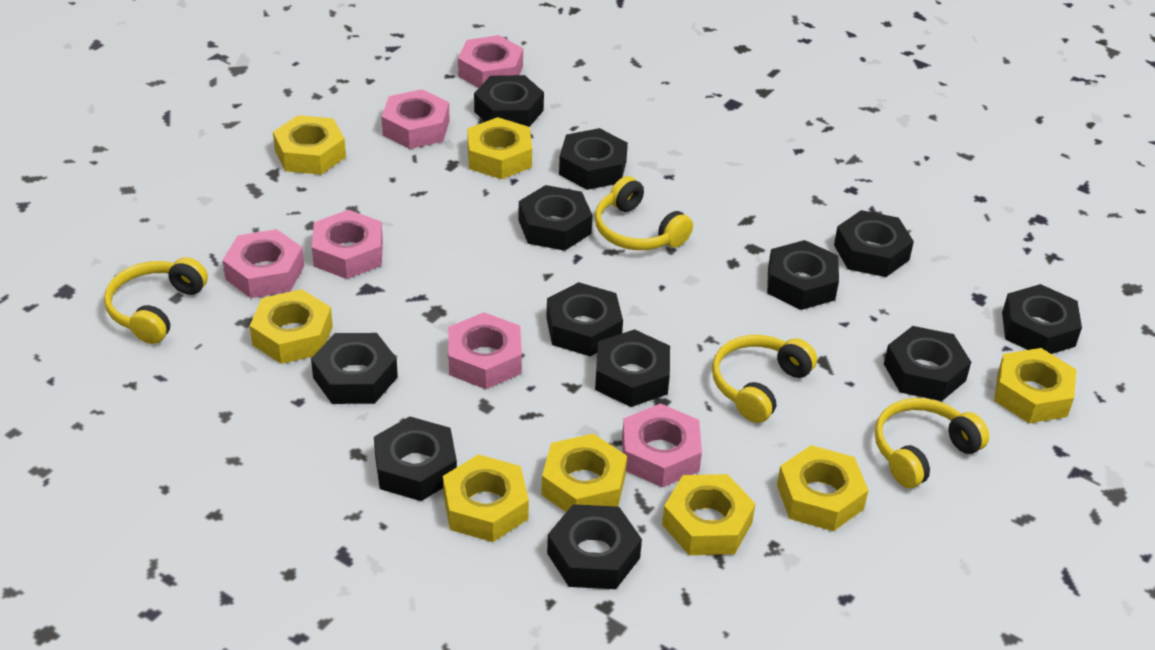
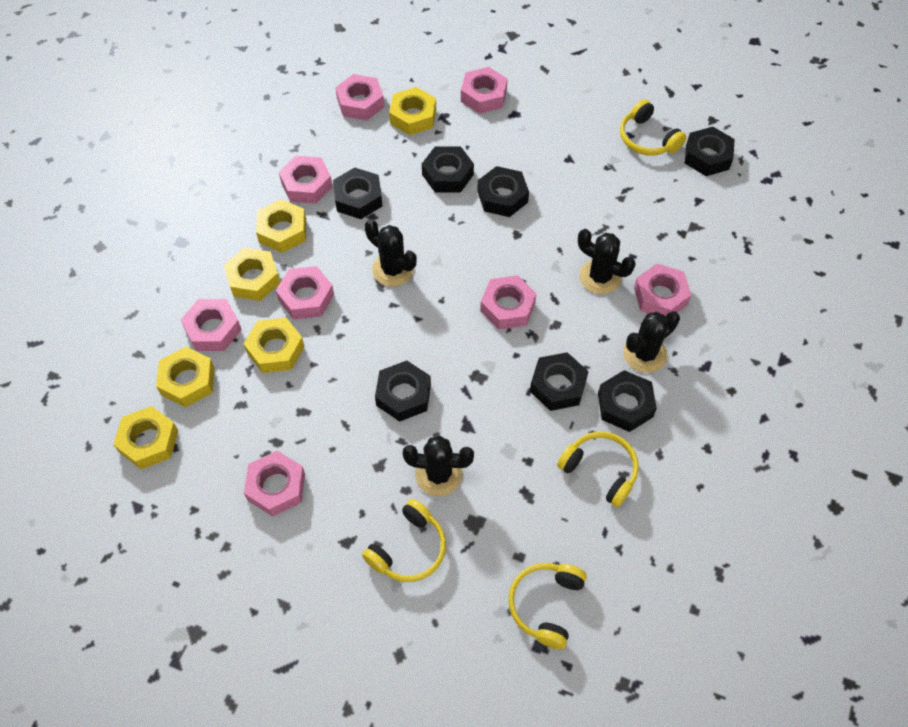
black cactus: none = 0 -> [365,219,417,287] [403,436,474,496] [578,229,635,294] [623,311,680,373] = 4
black nut: [311,333,398,404] [374,416,457,501] [474,75,544,127] [518,185,592,251] [546,282,623,356] [547,504,642,589] [559,128,628,190] [595,329,670,407] [767,240,839,310] [834,210,914,277] [884,326,971,401] [1002,284,1082,354] = 12 -> [333,167,382,219] [375,361,431,422] [422,146,474,192] [477,166,529,217] [530,352,589,411] [598,370,657,432] [685,127,735,176] = 7
pink nut: [223,229,304,298] [312,210,383,279] [382,89,450,149] [448,312,522,389] [458,35,523,88] [622,403,702,487] = 6 -> [181,299,242,351] [244,451,305,517] [276,266,334,319] [279,156,333,204] [335,74,384,121] [461,67,508,114] [480,275,537,330] [634,263,691,316] = 8
yellow nut: [250,289,333,364] [273,115,346,175] [443,454,529,542] [467,117,532,179] [541,434,627,512] [662,474,756,555] [777,445,869,531] [994,348,1076,423] = 8 -> [113,406,178,469] [156,347,215,407] [224,248,280,301] [244,318,305,373] [256,199,306,253] [389,87,436,135] = 6

